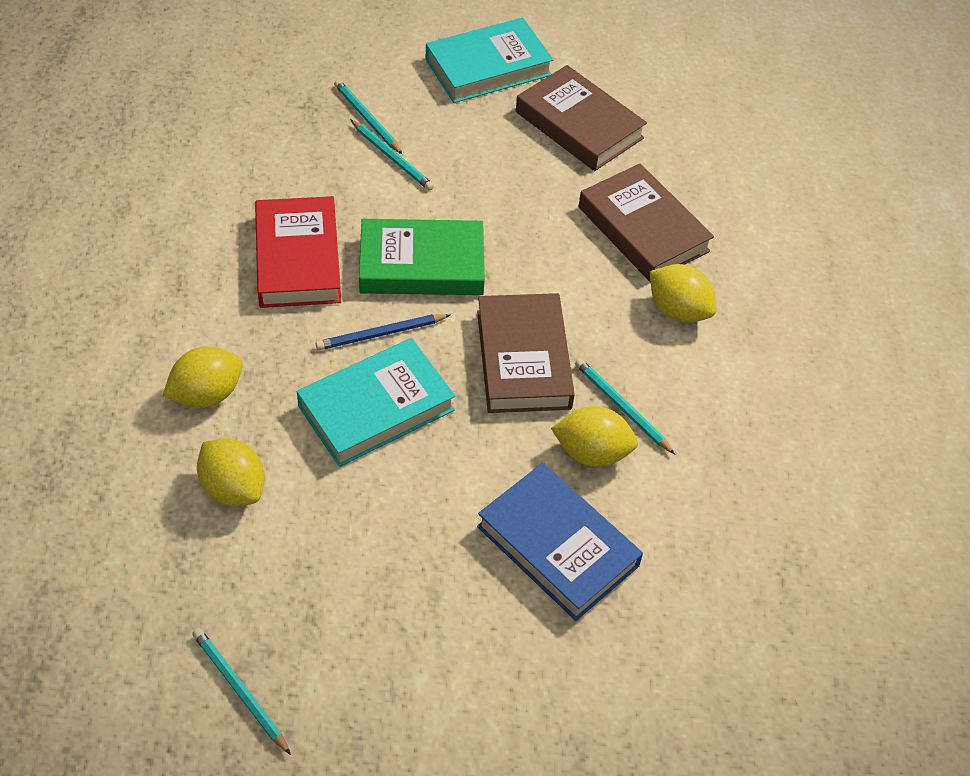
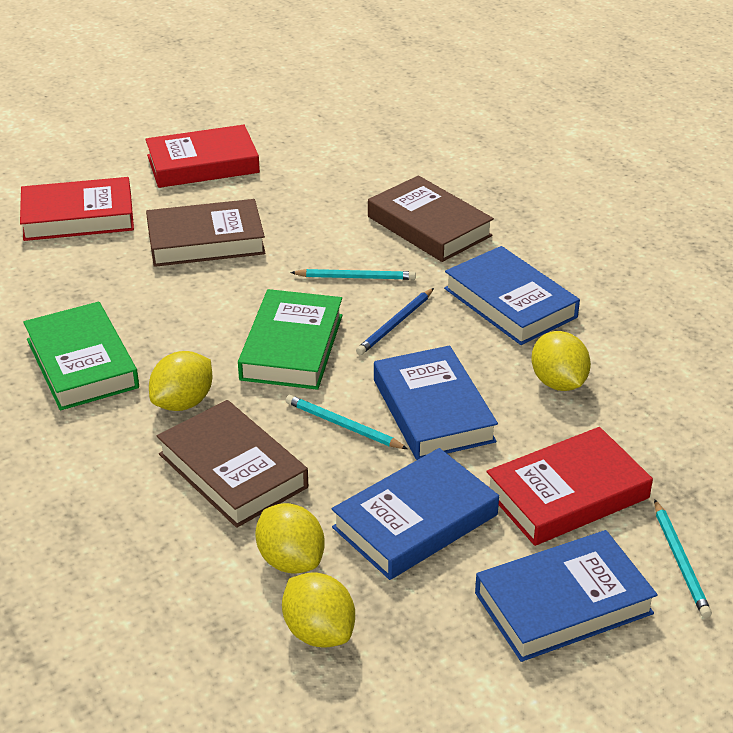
blue book: [477,463,643,621] = 1 -> [332,448,499,580] [374,346,498,460] [444,246,580,345] [475,530,658,662] = 4
green book: [359,219,485,295] = 1 -> [23,302,139,410] [238,289,343,390] = 2
red book: [255,196,341,308] = 1 -> [20,177,134,241] [145,125,260,188] [486,427,653,546] = 3
turquoise book: [297,338,456,467] [426,18,553,103] = 2 -> none = 0
turquoise pencil: [192,628,291,755] [334,79,403,155] [350,119,434,191] [575,358,675,454] = 4 -> [286,395,408,449] [290,269,416,280] [654,499,712,618] = 3

